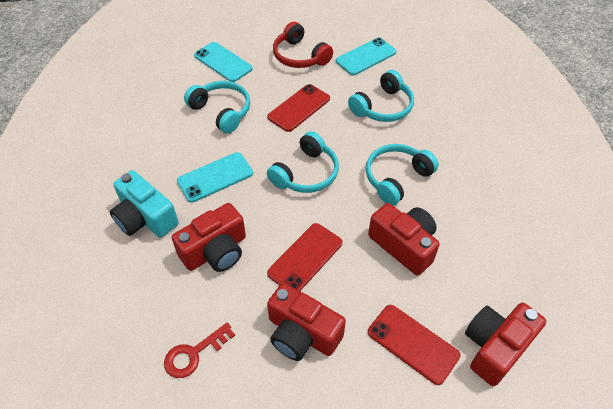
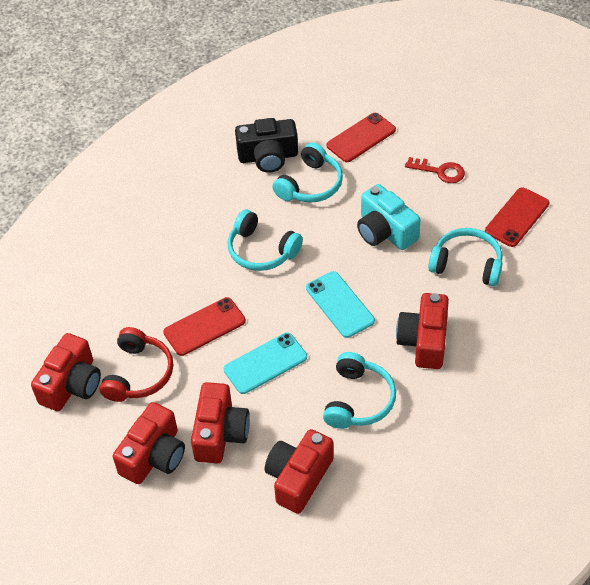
black camera: none = 0 -> [235,118,298,173] = 1
red camera: [172,203,246,272] [267,283,346,361] [368,203,440,276] [465,303,546,386] = 4 -> [31,333,101,411] [113,402,185,484] [191,382,250,463] [265,429,334,514] [396,293,449,369] = 5
turquoise phone: [177,152,253,203] [194,42,253,82] [336,38,396,75] = 3 -> [224,332,307,394] [306,271,375,338] = 2

